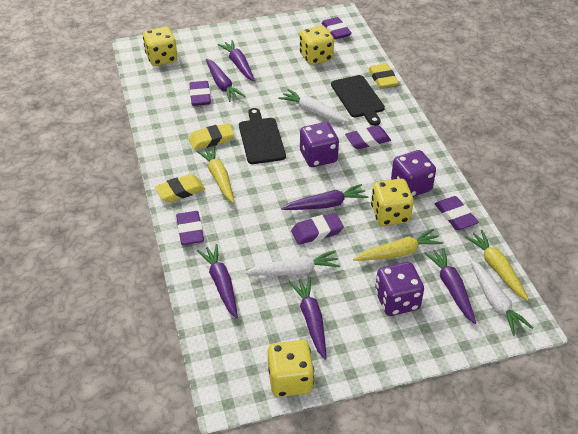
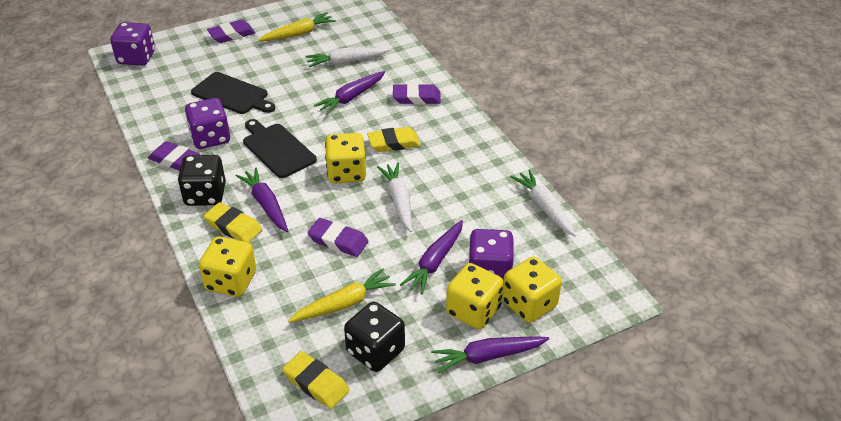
black dice: none = 0 -> [178,155,226,206] [344,302,405,372] = 2
purple carrot: [197,244,238,318] [206,59,245,102] [218,40,255,81] [281,184,368,210] [289,277,327,360] [424,248,476,324] = 6 -> [235,167,288,232] [314,71,385,115] [400,220,463,295] [431,336,549,373] = 4
purple eraser: [176,211,204,245] [189,81,211,106] [291,213,344,245] [321,17,352,39] [345,125,391,150] [434,196,479,230] = 6 -> [148,141,201,171] [207,20,255,43] [307,218,369,257] [393,83,441,105] = 4
yellow carrot: [196,146,234,203] [353,229,443,261] [465,230,529,301] = 3 -> [258,12,336,41] [288,268,396,323] = 2

